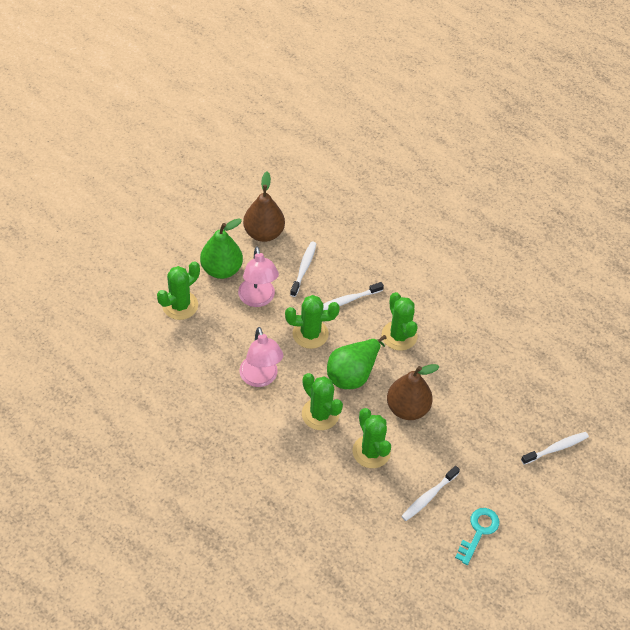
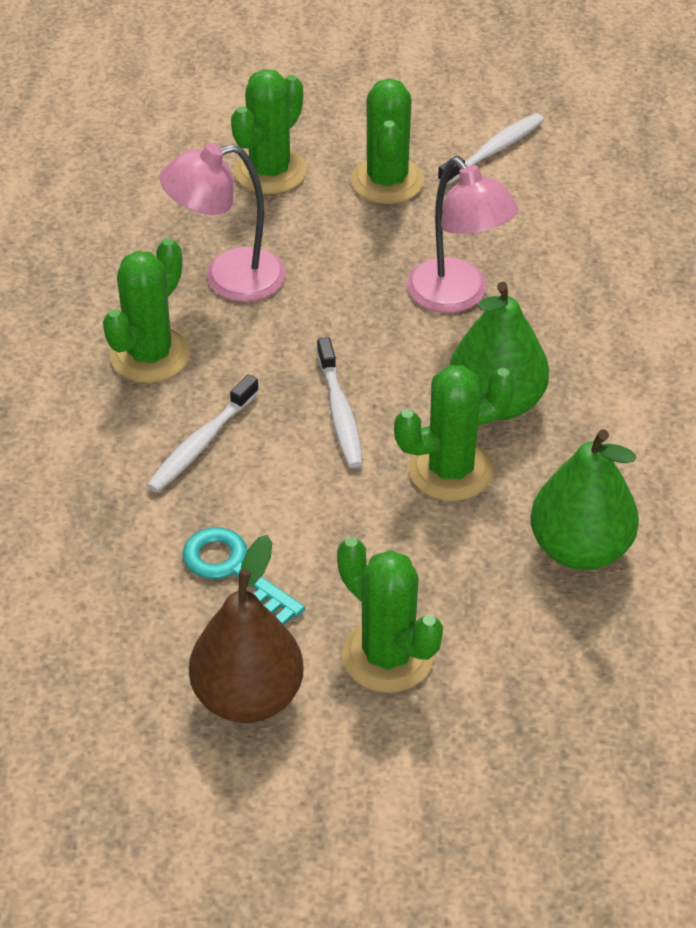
brown pear: [243,172,285,242] [387,364,439,420] = 2 -> [189,535,304,723] = 1
white toothbrush: [290,242,317,297] [323,282,384,310] [401,466,460,521] [521,432,589,465] = 4 -> [147,374,259,493] [317,337,363,468] [438,113,544,185] = 3

